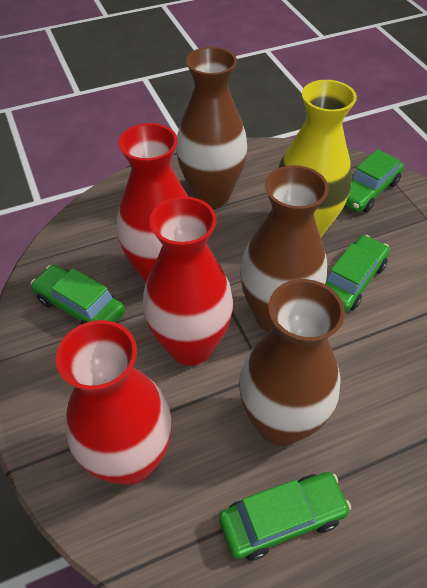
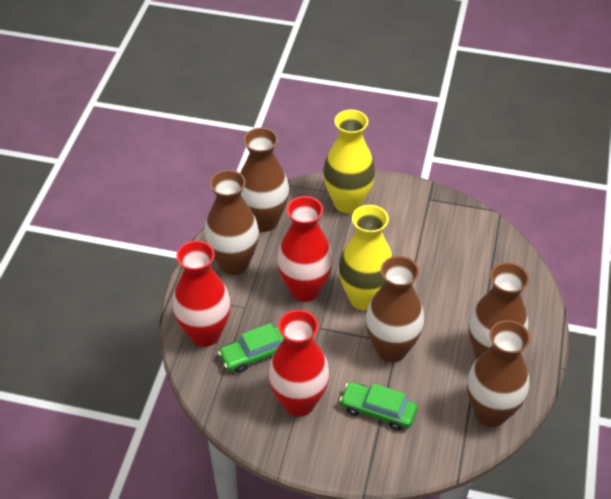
brown vase: [176,47,248,208] [239,279,345,446] [240,165,329,332] = 3 -> [204,170,259,275] [240,128,289,232] [365,256,424,362] [467,320,530,427] [469,262,529,359] = 5
green car: [31,265,125,324] [219,472,351,560] [325,235,390,312] [345,149,404,212] = 4 -> [218,323,284,373] [340,382,418,430] = 2
yellow vase: [278,80,357,237] = 1 -> [323,110,375,213] [339,205,393,311] = 2

